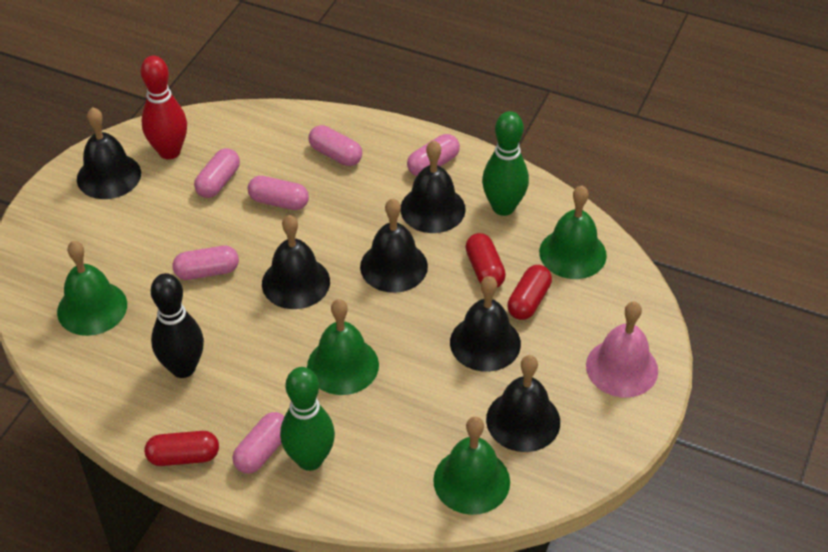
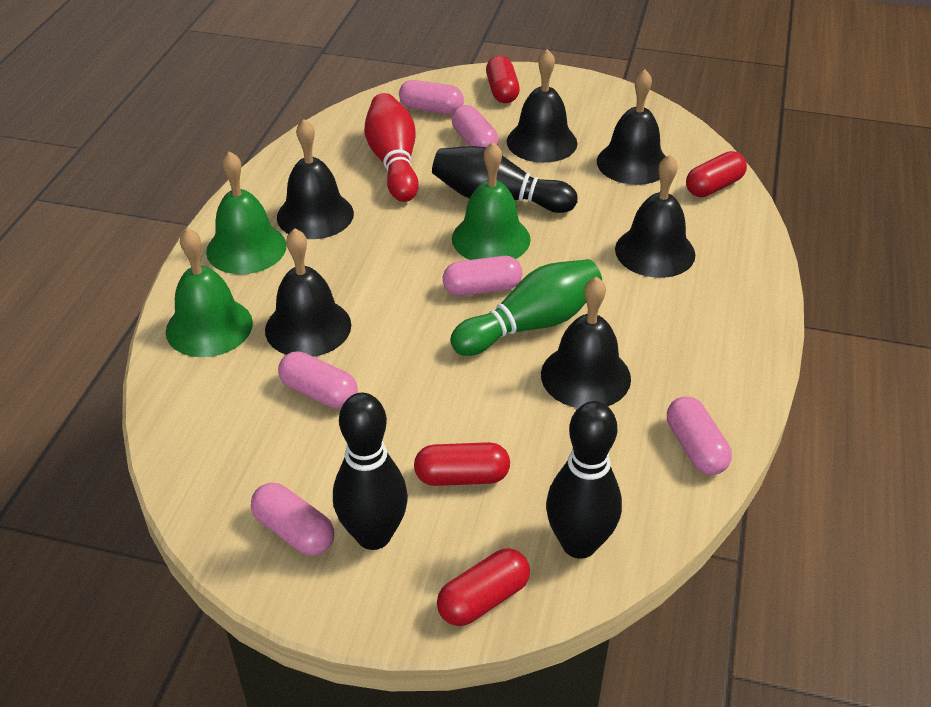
black bowling pin: [151,273,204,378] = 1 -> [333,393,408,550] [432,146,577,213] [546,401,622,559] = 3
green bell: [57,241,127,336] [307,299,379,395] [433,417,510,515] [539,186,607,279] = 4 -> [166,228,253,357] [206,151,287,274] [452,142,531,260] = 3
green bowling pin: [280,367,335,471] [482,111,529,216] = 2 -> [450,259,602,356] = 1
pink bell: [586,302,658,397] = 1 -> none = 0
red capsule: [145,431,219,466] [465,233,506,288] [507,265,552,320] = 3 -> [414,442,510,486] [437,548,530,626] [486,56,520,103] [686,151,747,197] = 4

